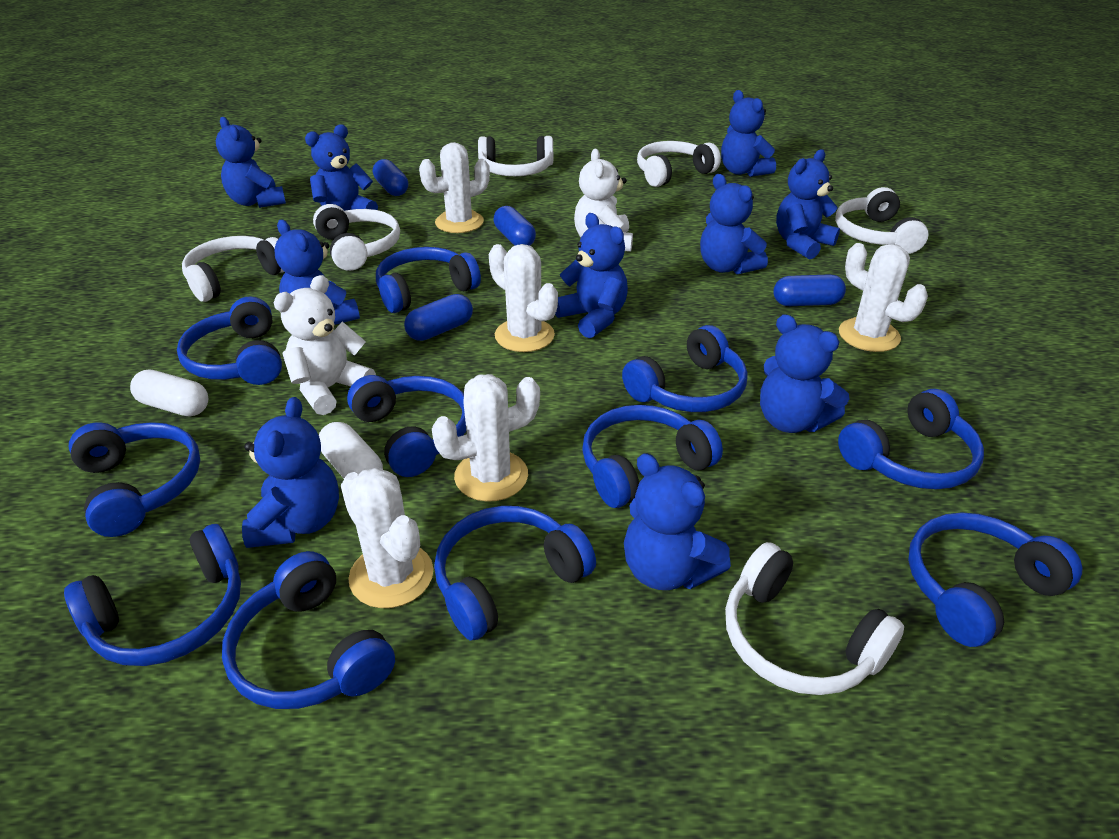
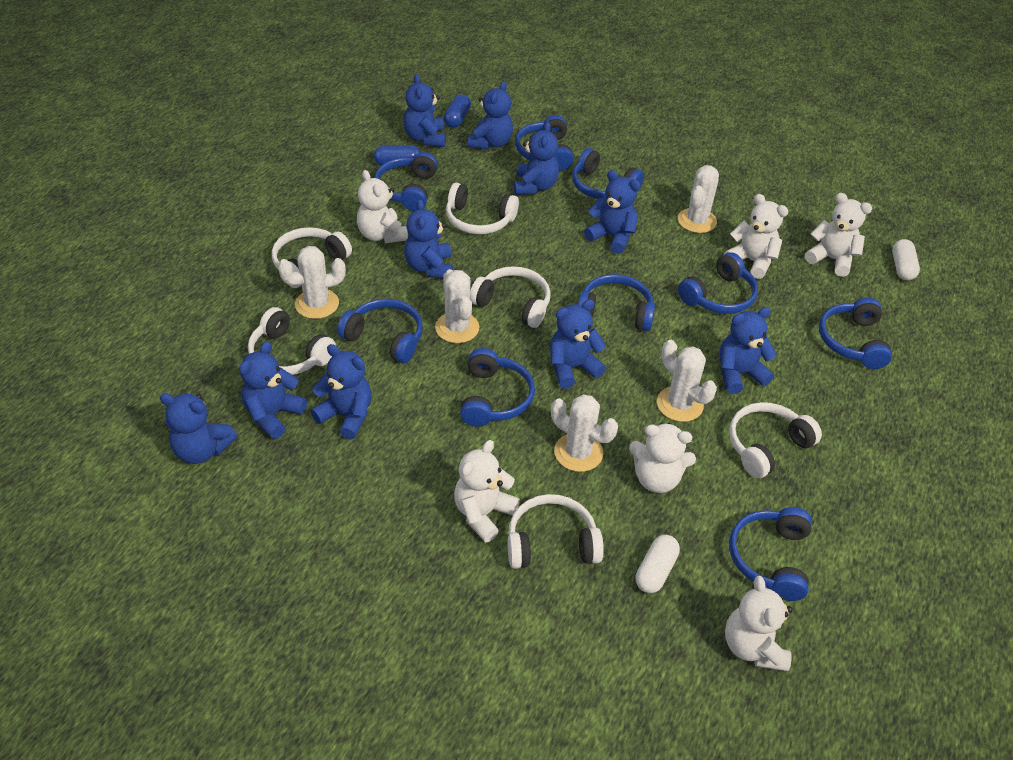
blue capsule: [373,159,408,196] [404,294,473,341] [494,206,536,246] [773,274,846,306] = 4 -> [374,145,421,166] [444,94,471,128] = 2
blue headphones: [64,524,241,666] [69,422,201,537] [177,296,282,385] [222,551,395,709] [347,375,466,477] [376,247,481,313] [434,506,596,641] [582,405,723,508] [622,325,748,412] [838,389,984,489] [908,512,1082,647] = 11 -> [337,298,423,364] [375,152,438,211] [460,348,535,427] [515,115,574,170] [572,148,644,200] [578,274,655,331] [678,252,758,314] [729,507,812,601] [819,298,892,369] = 9
white teddy bear: [273,275,376,415] [574,149,633,252] = 2 -> [357,170,408,243] [454,440,520,542] [629,423,696,493] [724,194,789,279] [725,576,793,671] [805,193,873,277] = 6

